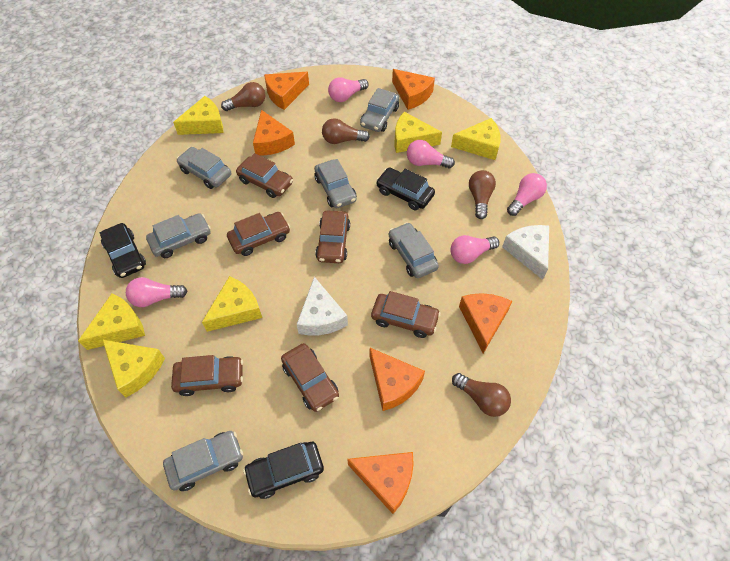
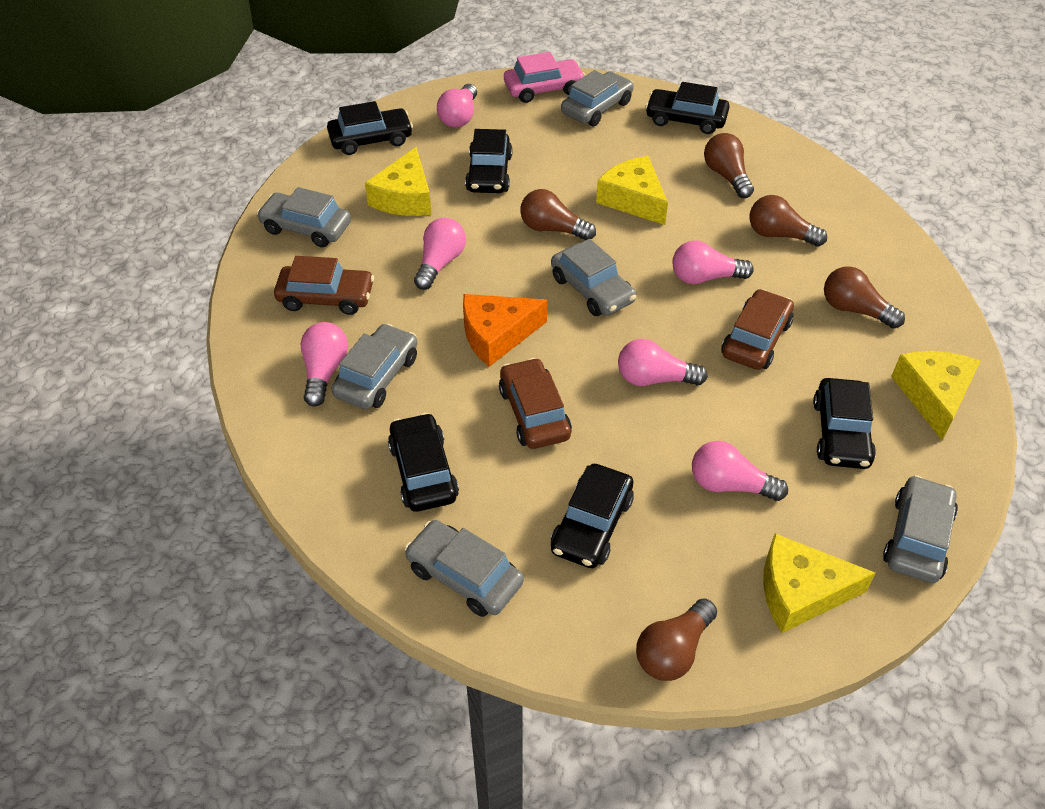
black car: [100,223,146,278] [243,441,324,499] [376,167,435,210] = 3 -> [327,101,413,155] [388,413,459,512] [465,129,512,193] [551,464,634,568] [645,82,729,134] [813,378,876,469] = 6
brown car: [171,355,243,396] [227,212,290,256] [236,153,293,198] [281,343,339,412] [315,211,350,263] [371,291,441,338] = 6 -> [274,256,374,315] [499,358,572,449] [721,289,794,370] = 3
brown light bulb: [221,82,265,111] [322,118,370,144] [452,373,511,417] [469,170,496,219] = 4 -> [520,189,596,241] [636,598,717,681] [704,133,754,198] [749,195,827,247] [824,266,905,329] = 5
orange cheese: [253,110,295,155] [264,72,309,110] [347,452,414,514] [370,348,425,411] [392,69,435,110] [459,293,512,353] = 6 -> [463,294,547,367] = 1
pink car: none = 0 -> [504,52,585,103] = 1
pink light bulb: [126,277,187,307] [328,77,369,102] [407,140,455,169] [450,235,499,264] [507,173,547,216] = 5 -> [301,322,348,407] [414,218,466,290] [437,84,477,128] [618,339,708,386] [672,240,754,284] [692,441,788,501] = 6
white cheese: [297,277,348,335] [502,225,549,280] = 2 -> none = 0
yellow cheese: [78,293,145,350] [103,340,165,398] [173,96,223,135] [202,276,262,332] [395,112,442,153] [451,118,500,160] = 6 -> [365,147,432,216] [596,156,668,225] [763,534,875,633] [891,351,980,440] = 4

